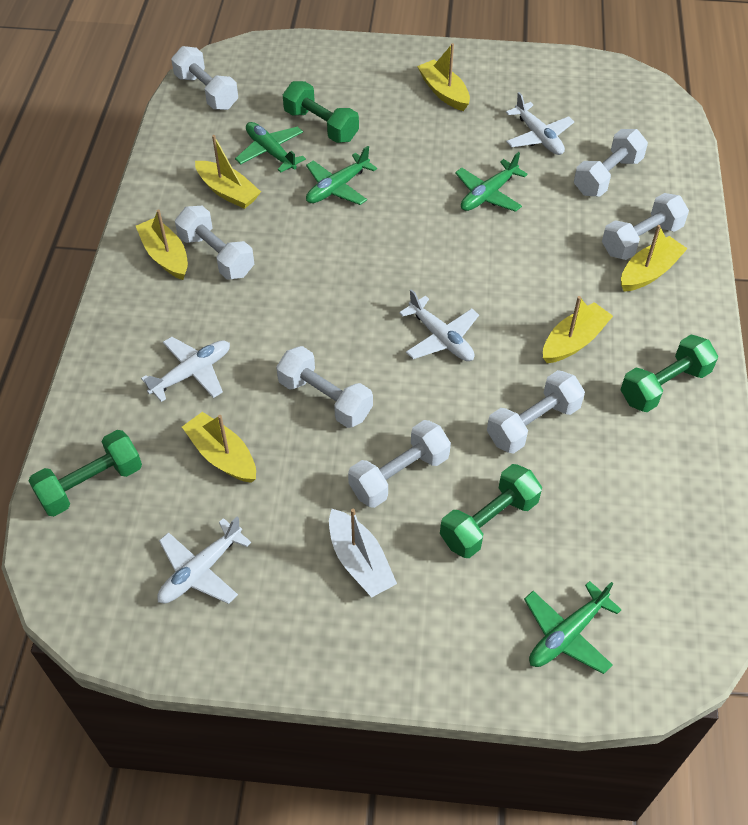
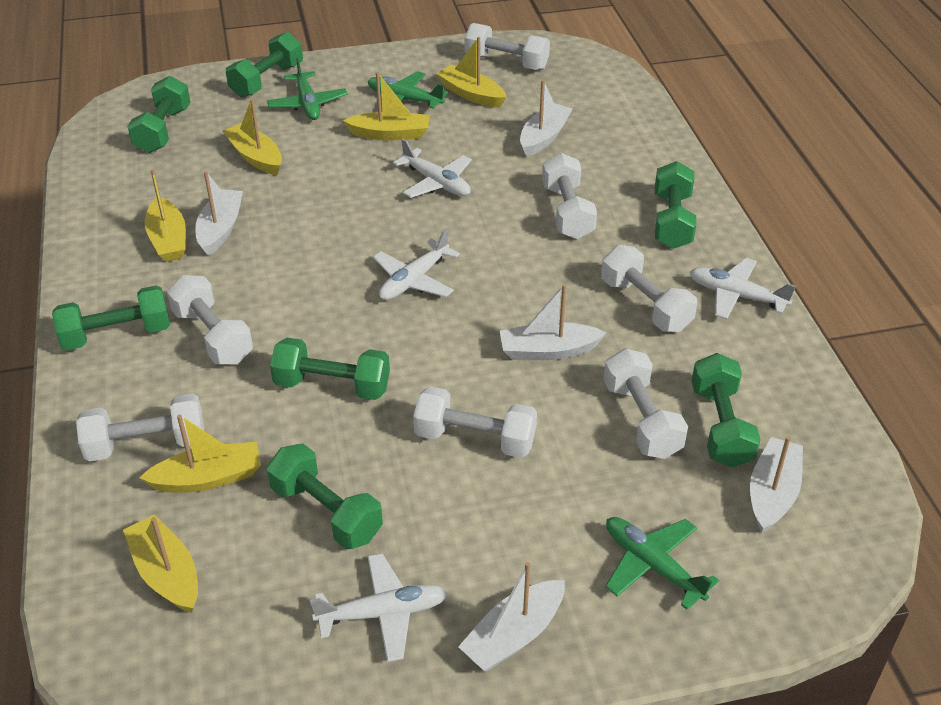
green dumbbell: [28,430,142,517] [283,81,359,143] [440,464,542,558] [620,335,718,412] = 4 -> [52,285,170,351] [128,76,190,153] [226,32,303,98] [267,444,383,549] [270,338,390,400] [655,161,697,249] [692,353,761,468] = 7
green plane: [235,122,306,173] [306,146,377,205] [455,152,528,212] [524,581,622,674] = 4 -> [267,57,348,120] [368,71,448,112] [606,517,719,610] = 3
white boat: [329,509,397,598] = 1 -> [195,171,243,256] [458,562,565,671] [500,284,606,360] [520,80,573,157] [750,436,803,533] = 5

